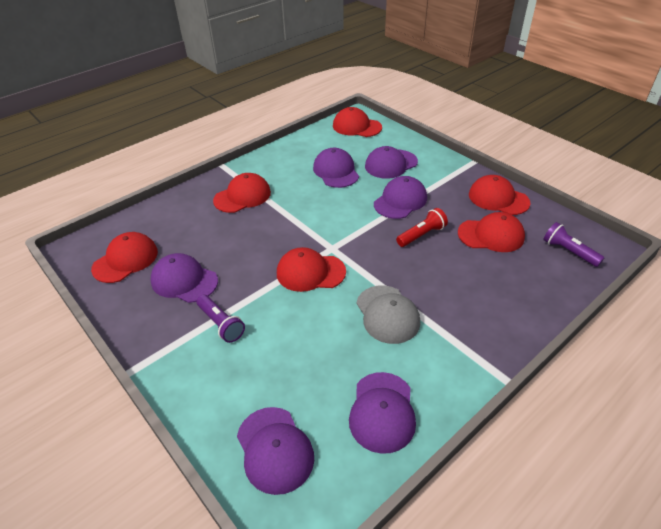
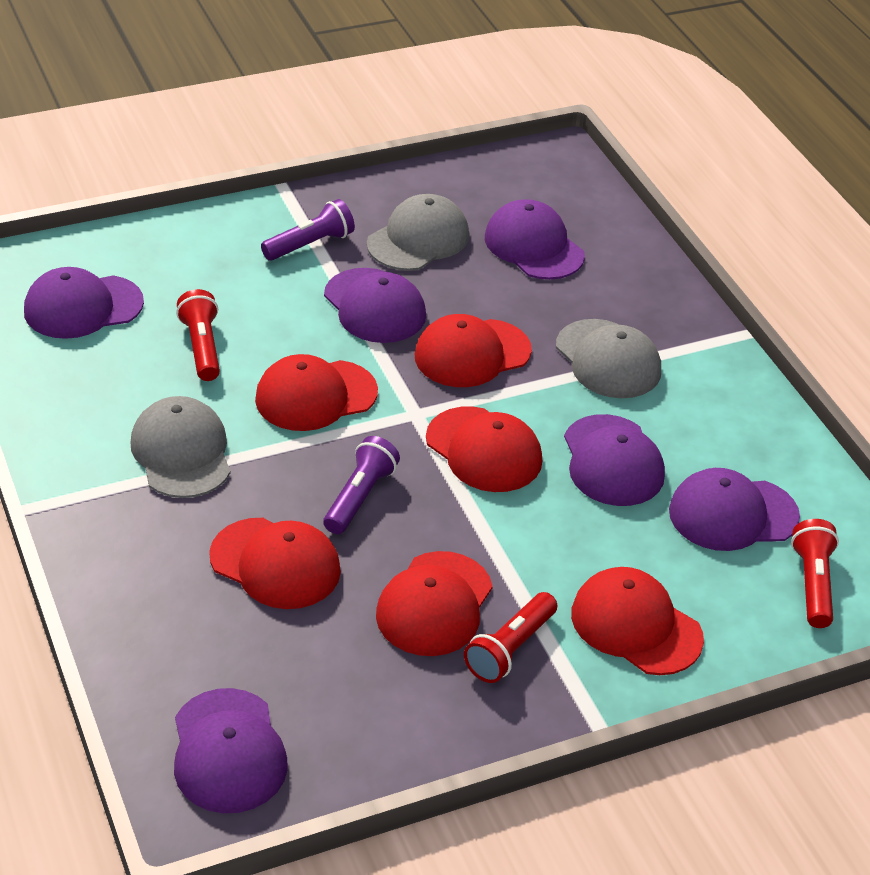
grey cap: [356,285,421,344] = 1 -> [131,396,230,498] [367,194,469,271] [556,319,661,398] = 3
red flashlight: [396,208,448,247] = 1 -> [176,289,220,381] [464,592,557,683] [791,519,839,628] = 3

